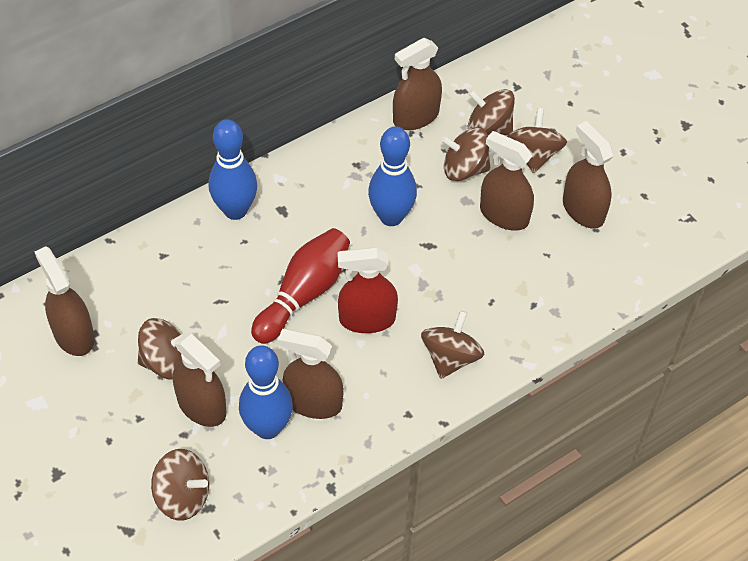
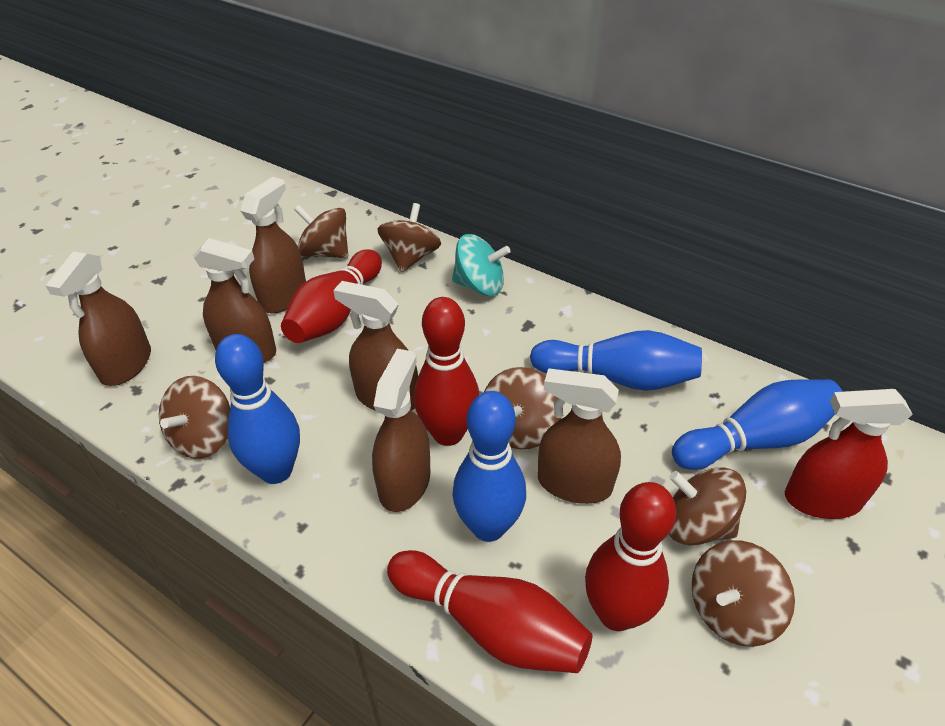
blue bowling pin: [209,119,257,220] [239,345,293,439] [368,126,417,226] = 3 -> [215,334,300,484] [452,391,526,542] [530,330,702,391] [672,379,843,470] = 4
red bowling pin: [251,228,350,344] = 1 -> [281,249,382,343] [387,550,592,673] [414,297,479,446] [585,482,677,631] = 4
turquoise spinning top: none = 0 -> [452,234,511,296] = 1

